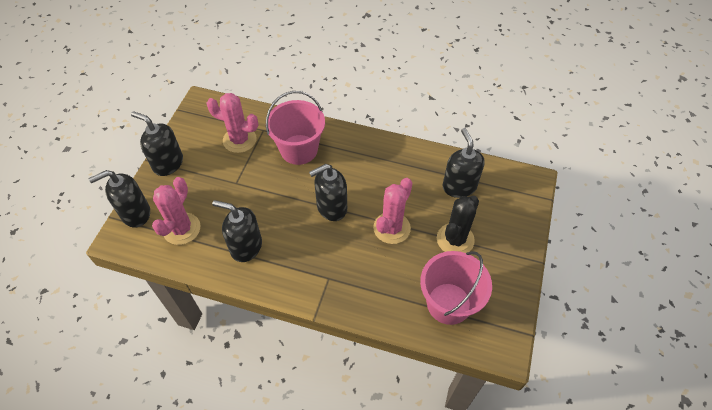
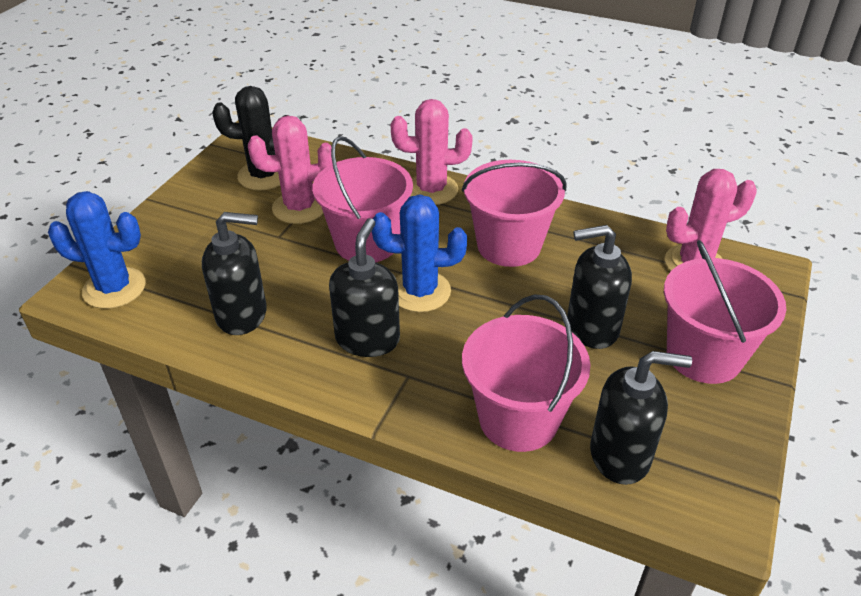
black soap dispenser: [89,170,150,228] [131,111,183,176] [212,200,262,262] [309,164,347,221] [443,128,485,198] = 5 -> [202,212,267,335] [329,218,400,357] [567,225,632,349] [590,351,692,485] = 4
blue cactus: none = 0 -> [48,191,146,309] [372,194,467,312] = 2
pink bucket: [266,91,325,165] [420,251,492,325] = 2 -> [312,136,413,262] [462,160,567,267] [462,295,591,452] [664,240,787,384] = 4

